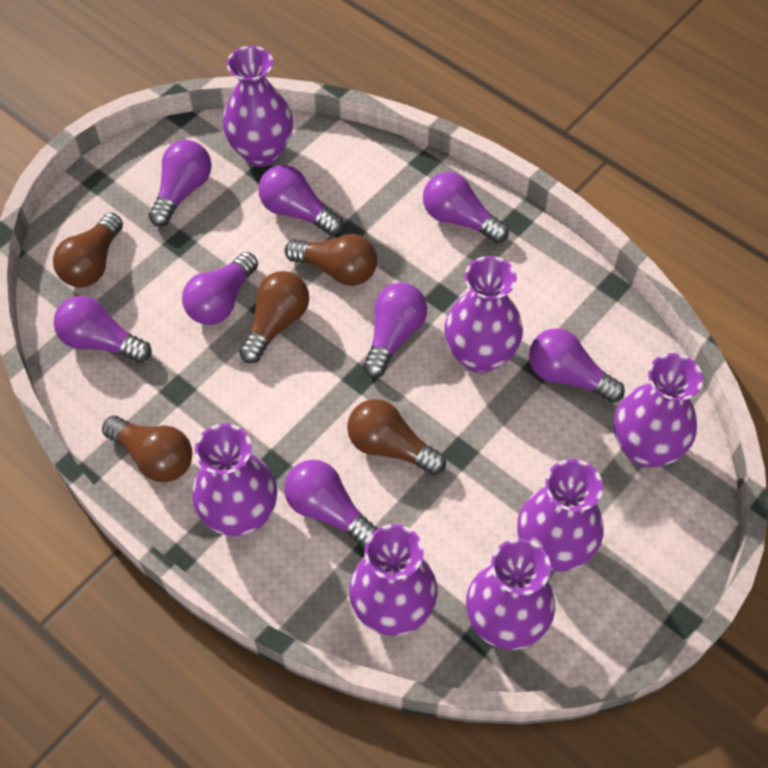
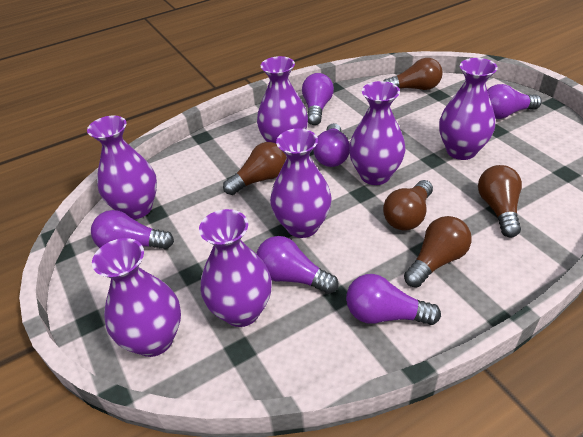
purple light bulb: [53,296,152,363] [149,140,211,227] [182,252,258,325] [258,165,344,236] [284,460,378,548] [363,283,427,378] [423,172,509,243] [529,329,625,403] = 8 -> [91,210,174,249] [256,236,339,294] [302,73,334,125] [313,123,350,167] [346,274,441,325] [487,84,542,119] = 6

